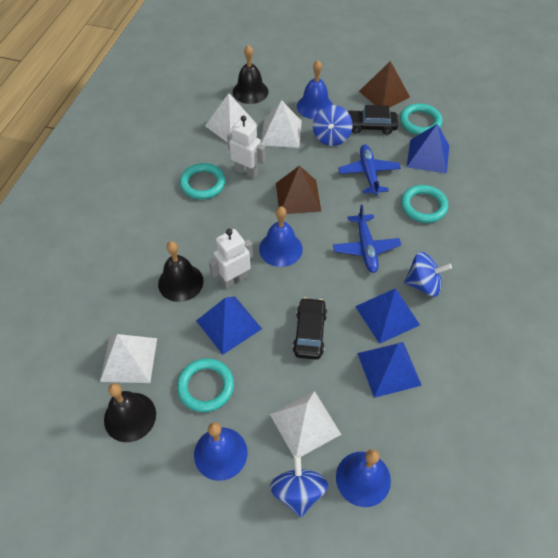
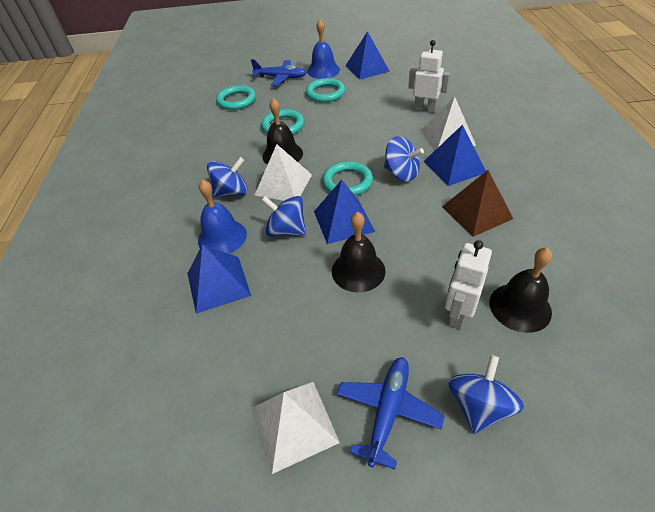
black car: [293,297,327,360] [347,105,398,135] = 2 -> none = 0
blue bell: [194,422,247,481] [259,207,303,267] [297,60,333,119] [336,449,391,507] = 4 -> [198,179,247,254] [307,19,340,79] = 2
blue spinning top: [270,455,328,517] [313,105,353,146] [404,252,452,297] = 3 -> [207,157,247,198] [262,196,306,237] [384,136,424,181] [448,355,524,434] = 4
brown pyramid: [276,165,321,214] [359,61,410,108] = 2 -> [442,170,513,237] = 1
white pyramid: [100,334,157,383] [205,93,258,143] [261,100,302,148] [270,391,341,457] = 4 -> [251,382,340,474] [255,144,312,201] [421,96,476,151] = 3

